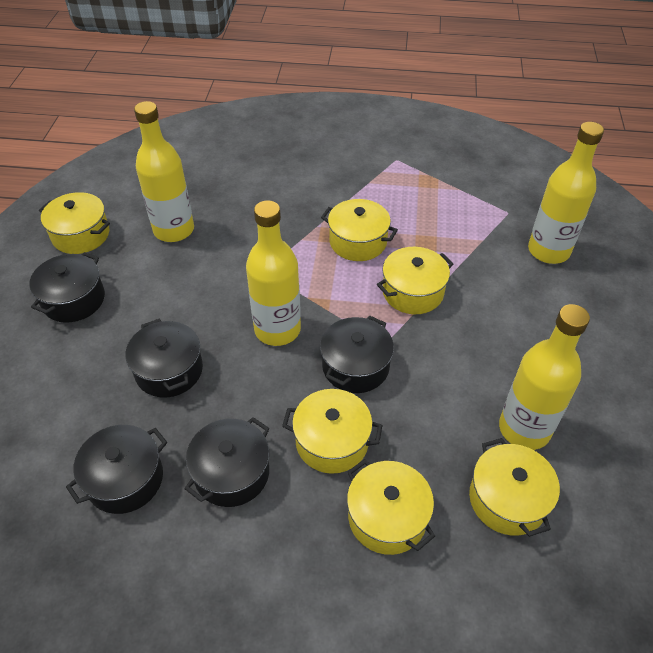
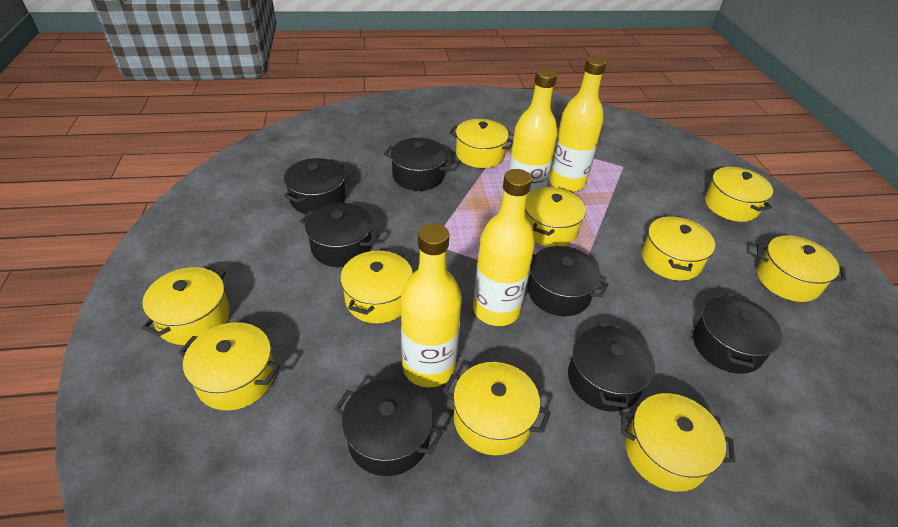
black pot: [29,252,105,323] [66,425,167,514] [125,319,203,398] [185,417,270,507] [320,316,394,393] = 5 -> [284,158,346,214] [300,203,379,267] [334,378,443,476] [384,138,454,191] [528,246,608,316] [568,322,655,412] [693,293,782,374] = 7
yellow pot: [39,192,110,254] [282,389,382,474] [321,199,398,261] [347,459,435,555] [377,247,454,314] [469,438,560,537] = 6 -> [142,266,230,345] [179,322,280,411] [340,249,413,323] [443,362,551,455] [449,119,513,168] [525,187,586,247] [621,393,735,492] [642,215,715,281] [705,166,773,222] [757,235,846,302] = 10

